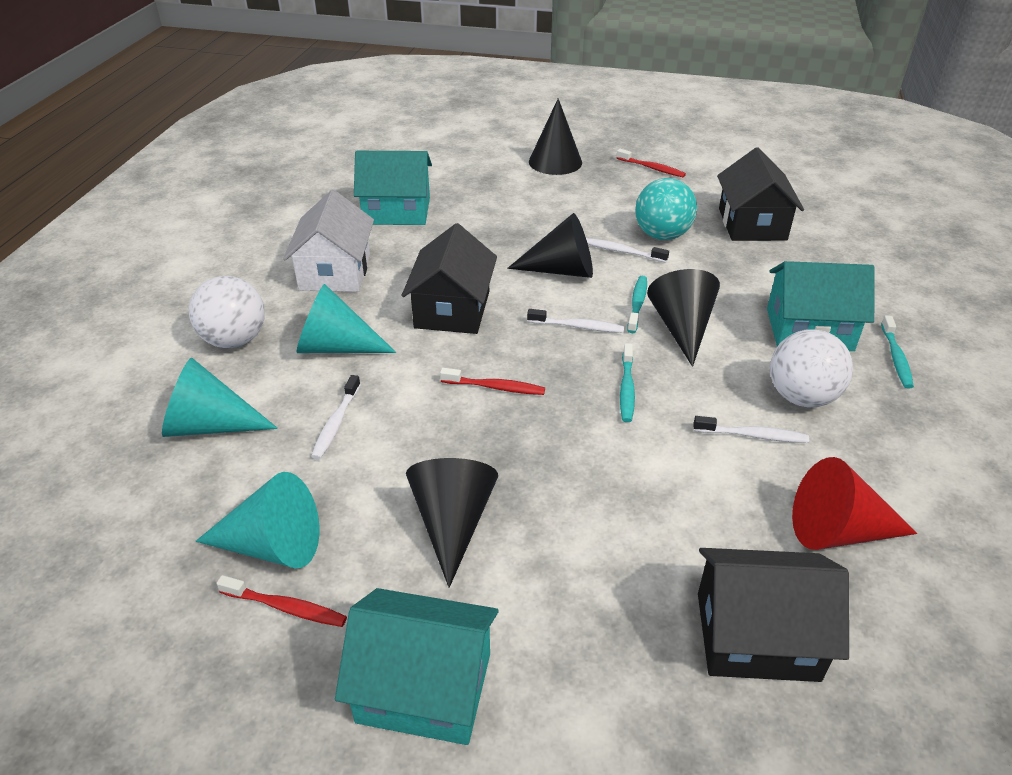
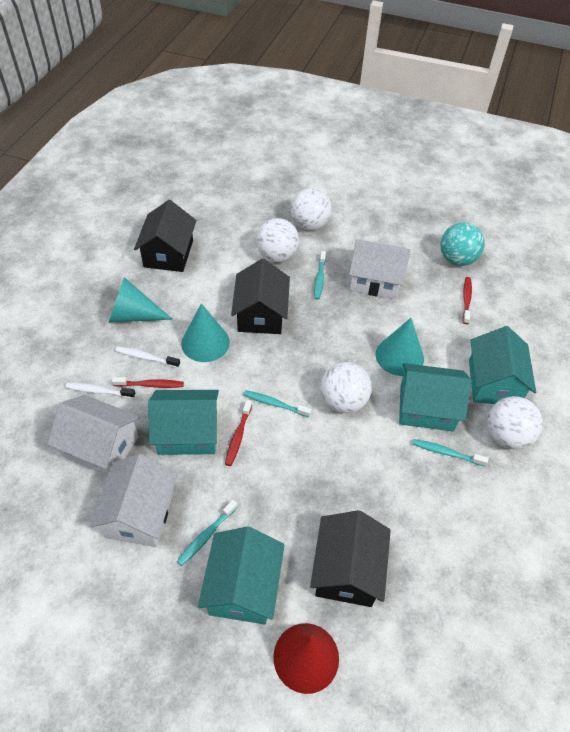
black cone: [406,458,498,588] [507,213,593,278] [529,98,582,175] [647,269,720,367] = 4 -> none = 0
turquoise house: [335,588,499,745] [354,151,432,225] [767,261,875,351] = 3 -> [148,390,219,455] [198,526,284,625] [399,363,472,432] [469,326,536,404] = 4
turquoise toothbrush: [620,343,635,422] [627,276,647,333] [881,315,914,389] = 3 -> [177,500,237,566] [243,390,312,417] [314,251,326,300] [413,439,488,467] = 4
white ball: [189,276,265,348] [770,329,853,407] = 2 -> [256,218,299,262] [291,188,332,230] [320,362,372,413] [487,396,543,449] = 4
white house: [283,190,374,292] = 1 -> [48,395,140,476] [89,454,177,547] [349,239,411,299] = 3
white toothbrush: [311,375,361,459] [527,309,624,333] [586,238,669,263] [694,416,809,443] = 4 -> [66,383,135,398] [115,346,180,368] = 2

